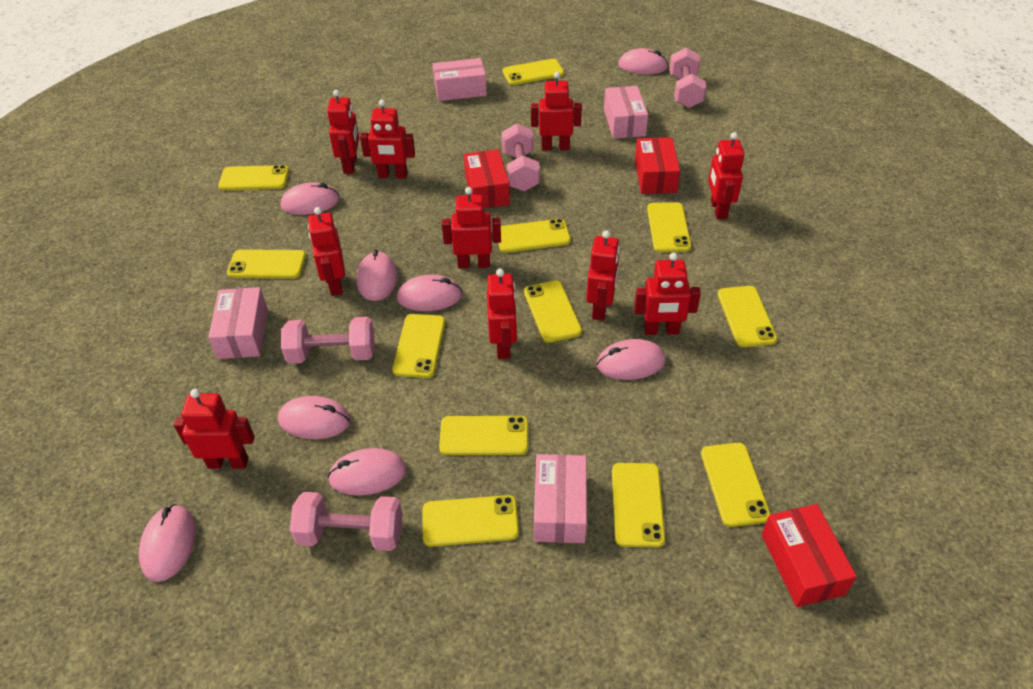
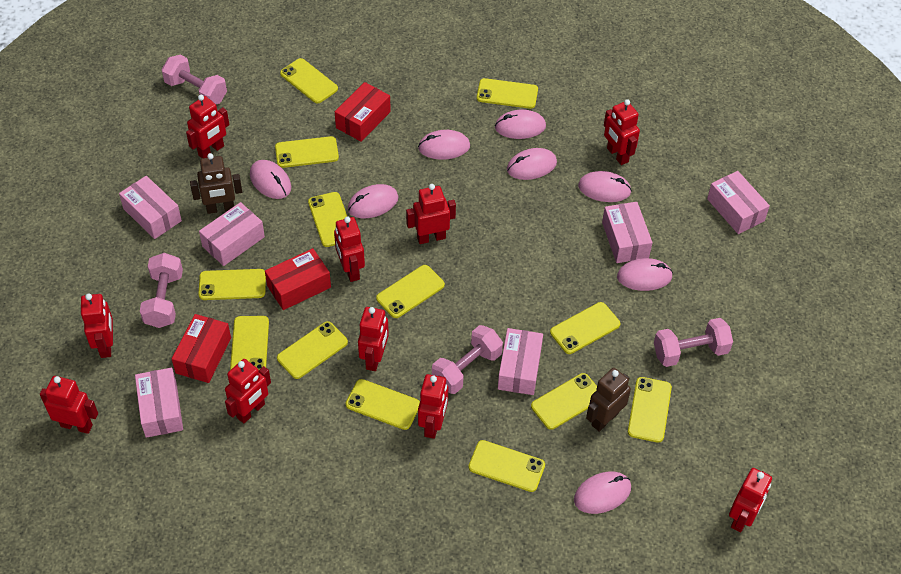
brown robot: none = 0 -> [190,153,242,214] [586,368,631,432] = 2
pink box: [208,287,268,359] [432,58,487,101] [534,454,587,543] [604,86,648,139] = 4 -> [119,176,182,239] [135,368,183,438] [199,202,265,266] [498,328,543,395] [602,202,652,263] [707,171,770,234] = 6
yellow phone: [218,165,289,190] [227,249,306,278] [392,314,445,378] [422,495,519,547] [439,416,528,455] [498,219,571,253] [502,59,564,85] [524,280,582,343] [612,463,665,548] [647,202,692,252] [701,443,771,527] [718,286,778,347] = 12 -> [199,269,266,300] [230,316,269,370] [275,136,339,168] [277,321,348,379] [280,58,338,104] [308,192,347,247] [346,379,420,430] [376,265,445,318] [468,440,545,492] [477,78,538,109] [531,373,597,430] [550,302,620,354] [628,377,672,443] = 13

